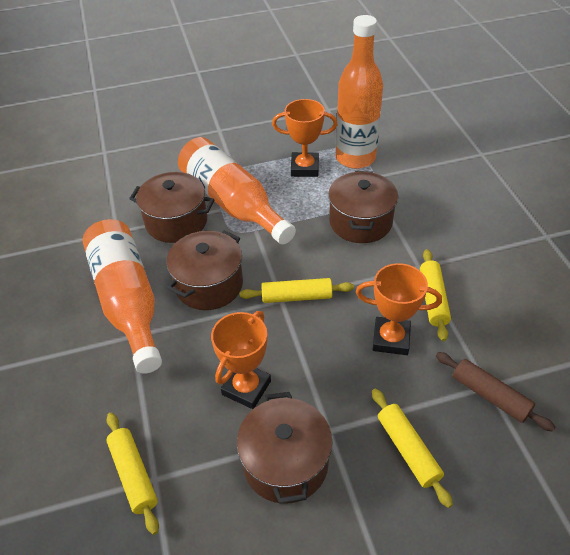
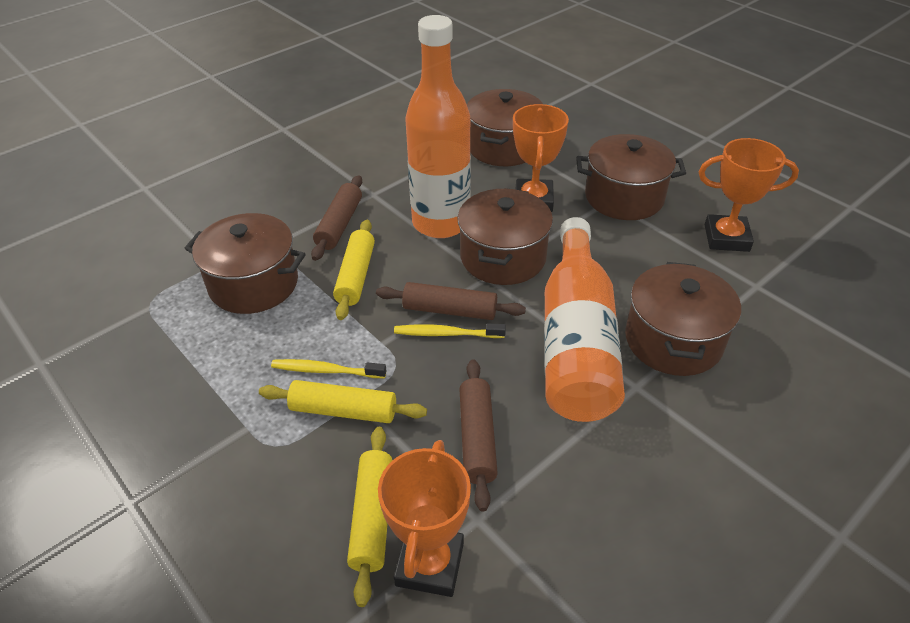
brown pot: [129,172,214,243] [167,230,243,310] [237,392,332,504] [328,171,398,243] = 4 -> [185,213,306,314] [457,188,553,285] [467,89,543,166] [576,134,686,220] [625,262,741,376] = 5
brown rolling pin: [436,352,555,432] = 1 -> [311,175,362,261] [376,282,526,320] [459,359,498,512] = 3
orange bottle: [83,219,162,374] [178,137,296,245] [336,15,383,169] = 3 -> [406,15,471,238] [544,217,625,422] = 2
yellow rolling pin: [106,413,159,535] [240,278,354,303] [372,389,453,508] [420,249,451,341] = 4 -> [259,380,427,423] [333,220,375,320] [347,427,393,607] = 3
yellow toothbrush: none = 0 -> [271,359,386,378] [394,323,506,338] = 2

